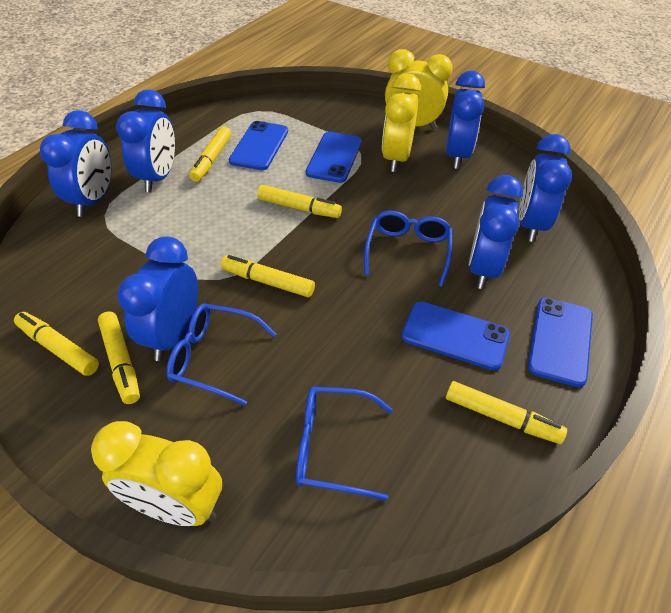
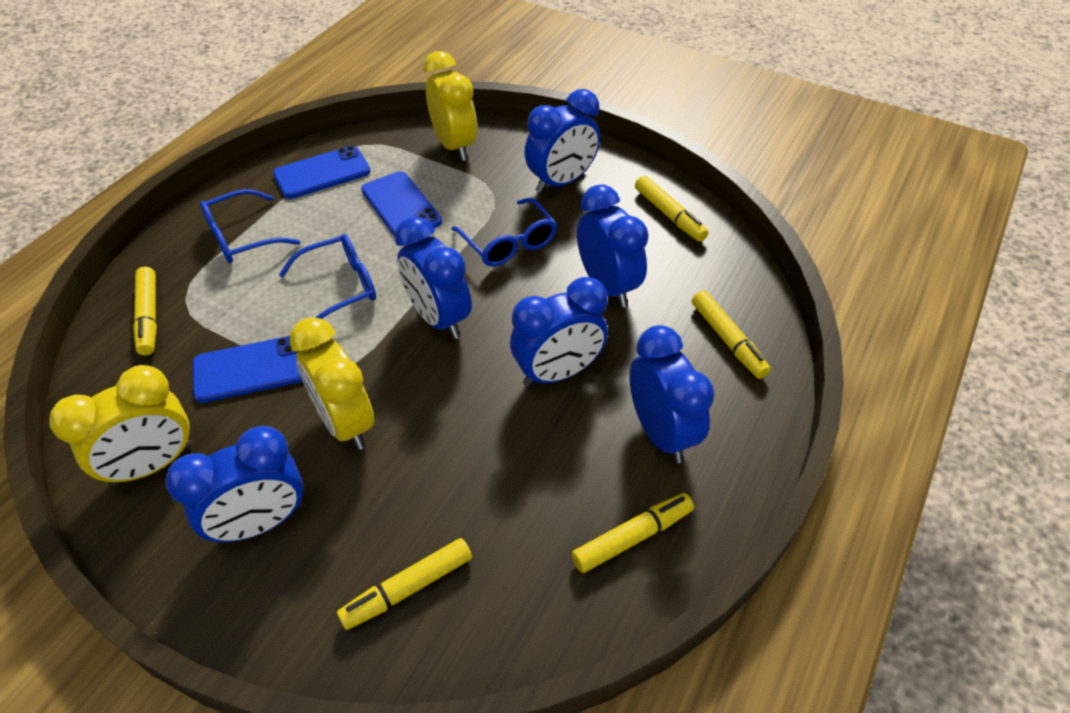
blue phone: [229,121,288,170] [306,132,362,183] [402,301,510,370] [528,297,593,387] = 4 -> [192,336,303,403] [273,145,370,199] [361,171,442,237] = 3
yellow marker: [14,312,99,376] [98,311,140,404] [189,127,231,182] [221,255,315,297] [257,185,342,218] [446,381,567,444] = 6 -> [133,267,157,356] [337,538,472,630] [572,493,694,573] [635,175,708,242] [692,290,771,379] = 5

